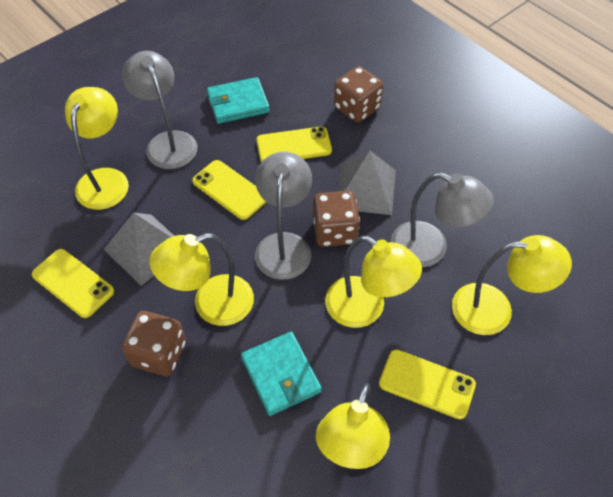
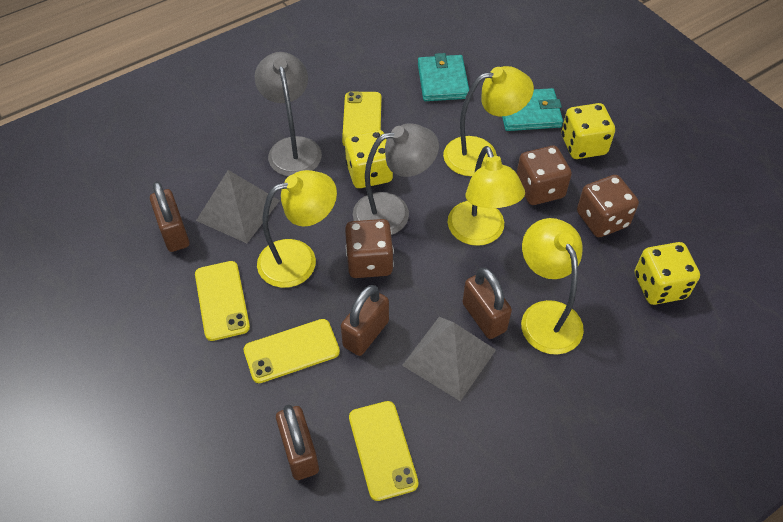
brown padlock: none = 0 -> [150,181,190,252] [276,404,319,480] [341,285,389,356] [463,268,512,339] = 4
grey lamp: [122,51,197,169] [255,152,312,280] [391,172,494,267] = 3 -> [254,52,322,176] [353,123,439,235] = 2
yellow dice: none = 0 -> [345,130,393,188] [561,103,615,159] [635,242,700,305] = 3
yellow lamp: [65,87,129,210] [149,233,254,326] [316,383,390,469] [325,235,422,328] [452,235,572,335] = 5 -> [257,170,337,288] [443,66,534,176] [448,146,525,246] [521,218,584,355] = 4

